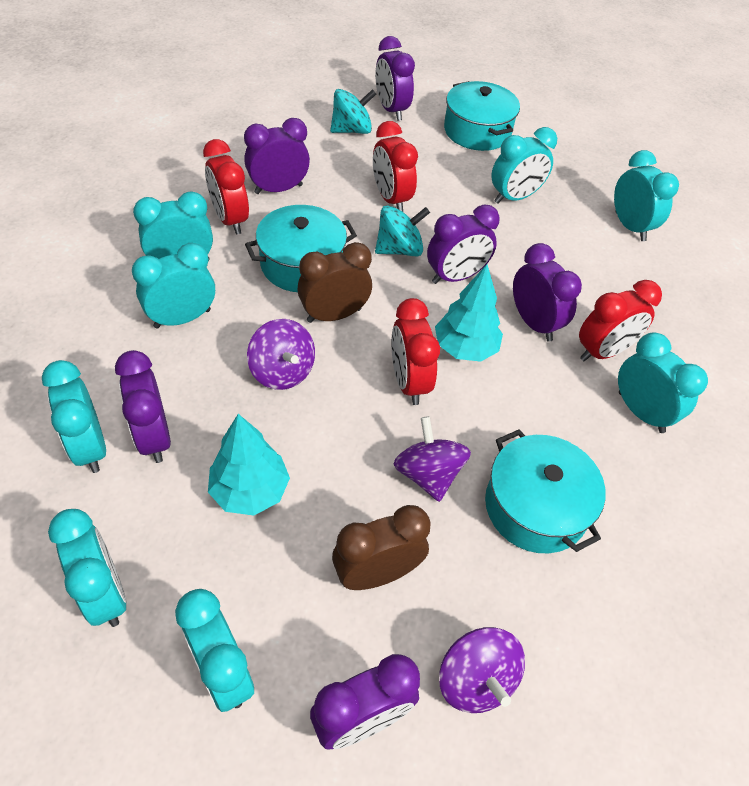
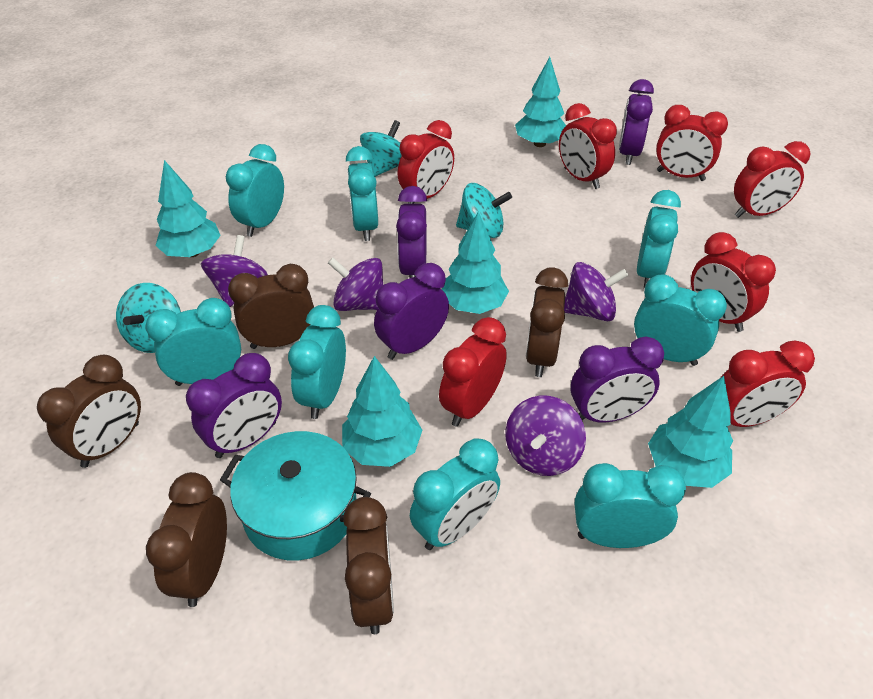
brown clock: [297,242,372,323] [332,505,431,590] = 2 -> [37,355,141,468] [146,472,227,607] [228,264,314,349] [343,497,394,634] [526,268,568,377] = 5
purple clock: [115,350,171,463] [244,118,310,194] [310,654,420,750] [375,36,415,121] [427,204,500,284] [513,243,582,342] = 6 -> [186,353,282,458] [374,263,449,360] [396,186,427,278] [570,337,664,422] [619,79,654,165] = 5
purple spinning top: [247,319,315,390] [393,416,471,502] [439,627,525,713] = 3 -> [201,235,268,307] [328,257,383,311] [505,396,586,476] [564,262,628,321] = 4
red clock: [203,139,249,234] [373,121,418,212] [391,298,440,405] [579,280,662,362] = 4 -> [398,120,454,204] [439,317,507,427] [559,103,617,189] [656,105,728,181] [691,232,776,332] [720,340,815,427] [734,141,811,218] = 7
turquoise pot: [245,205,357,292] [444,81,520,151] [485,430,606,553] = 3 -> [220,431,371,561] = 1
turquoise spinning top: [330,89,376,134] [375,205,430,256] = 2 -> [116,283,181,353] [360,120,402,177] [456,183,512,238] = 3
turquoise tree: [208,414,290,516] [435,264,503,362] = 2 -> [156,160,221,257] [342,356,422,467] [442,212,509,314] [515,57,566,147] [648,376,733,488] = 5

